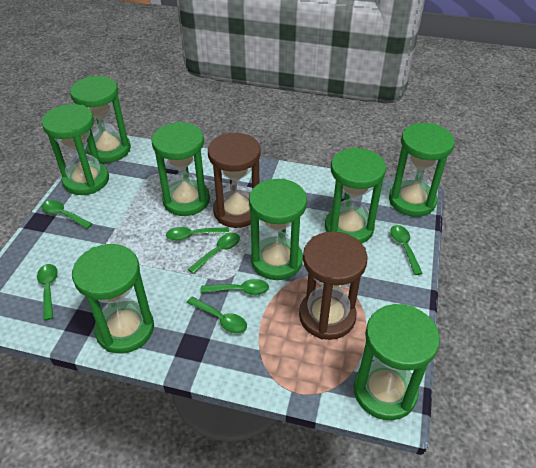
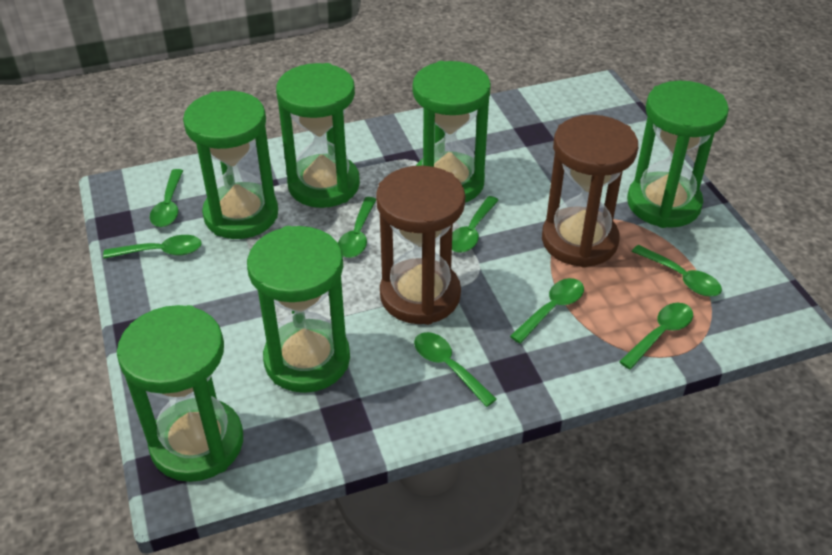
green hourglass: [42,104,109,195] [70,76,131,163] [72,244,154,354] [152,122,210,216] [249,178,307,280] [325,147,386,243] [354,304,440,420] [389,123,455,217] = 8 -> [117,305,243,482] [183,91,278,239] [247,226,350,393] [276,63,360,208] [413,61,491,203] [627,81,729,228] = 6
green spoon: [37,264,58,320] [42,200,92,229] [166,227,229,241] [187,297,247,334] [188,233,240,274] [200,279,269,295] [390,225,423,275] = 7 -> [103,235,202,259] [150,169,183,227] [338,197,376,258] [414,332,497,407] [452,196,499,253] [510,278,584,344] [619,303,693,369] [632,245,722,297] = 8

